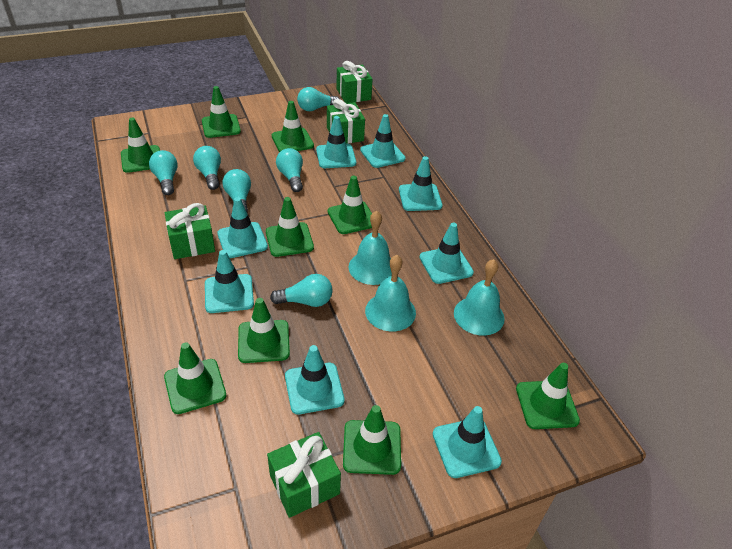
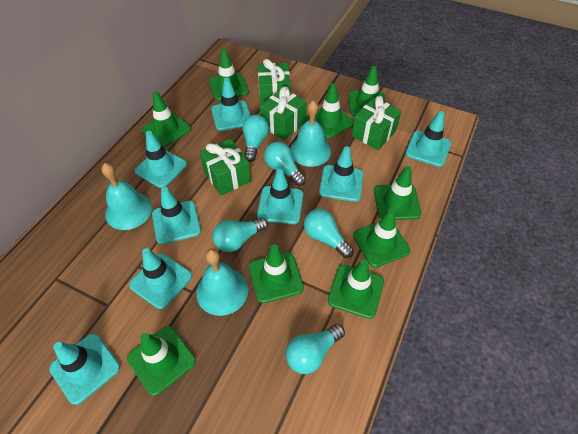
turquoise light bulb: [149,150,178,195] [193,146,221,190] [223,169,251,212] [270,274,333,307] [276,148,303,192] [297,87,339,111] = 6 -> [213,218,268,252] [242,115,269,162] [264,142,306,186] [286,324,345,374] [304,209,354,258] = 5

